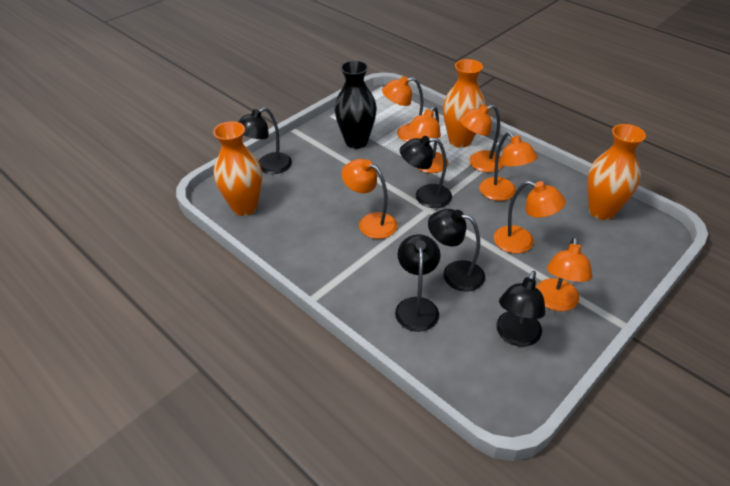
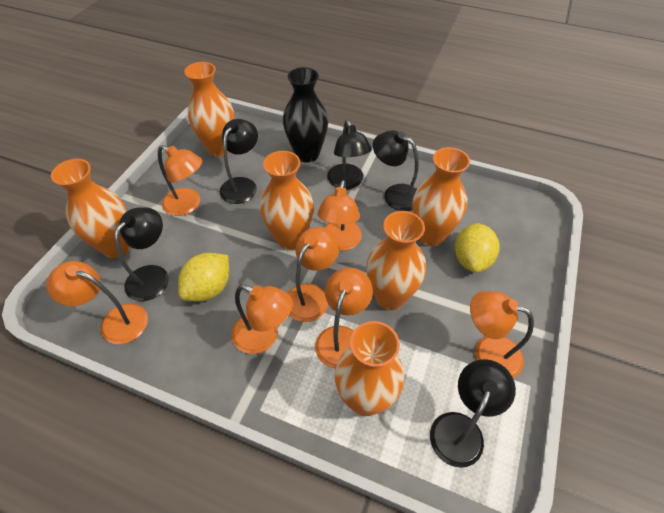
orange vase: [213,121,262,216] [443,59,485,148] [587,124,646,220] = 3 -> [51,159,131,258] [184,62,234,157] [260,151,314,250] [335,321,404,416] [366,211,426,310] [412,147,470,246] = 6
yellow lemon: none = 0 -> [178,253,229,302] [455,223,499,273] = 2

